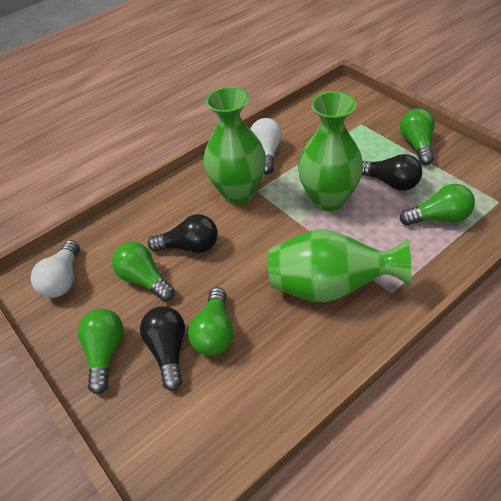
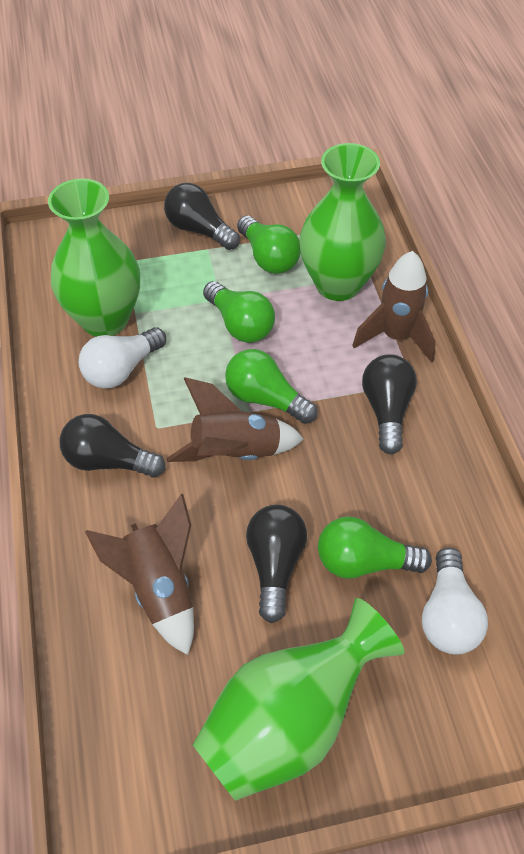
black light bulb: [140,306,185,391] [148,214,218,253] [362,154,422,191] = 3 -> [60,414,165,478] [164,183,240,250] [246,505,307,623] [362,354,417,454] = 4
brown rocket: none = 0 -> [85,494,194,655] [167,377,304,462] [352,251,436,363] = 3
green light bulb: [78,309,124,395] [112,242,175,301] [188,287,233,356] [400,108,435,165] [400,184,475,226] = 5 -> [203,281,275,343] [225,349,317,424] [237,215,301,274] [318,516,432,579] = 4

